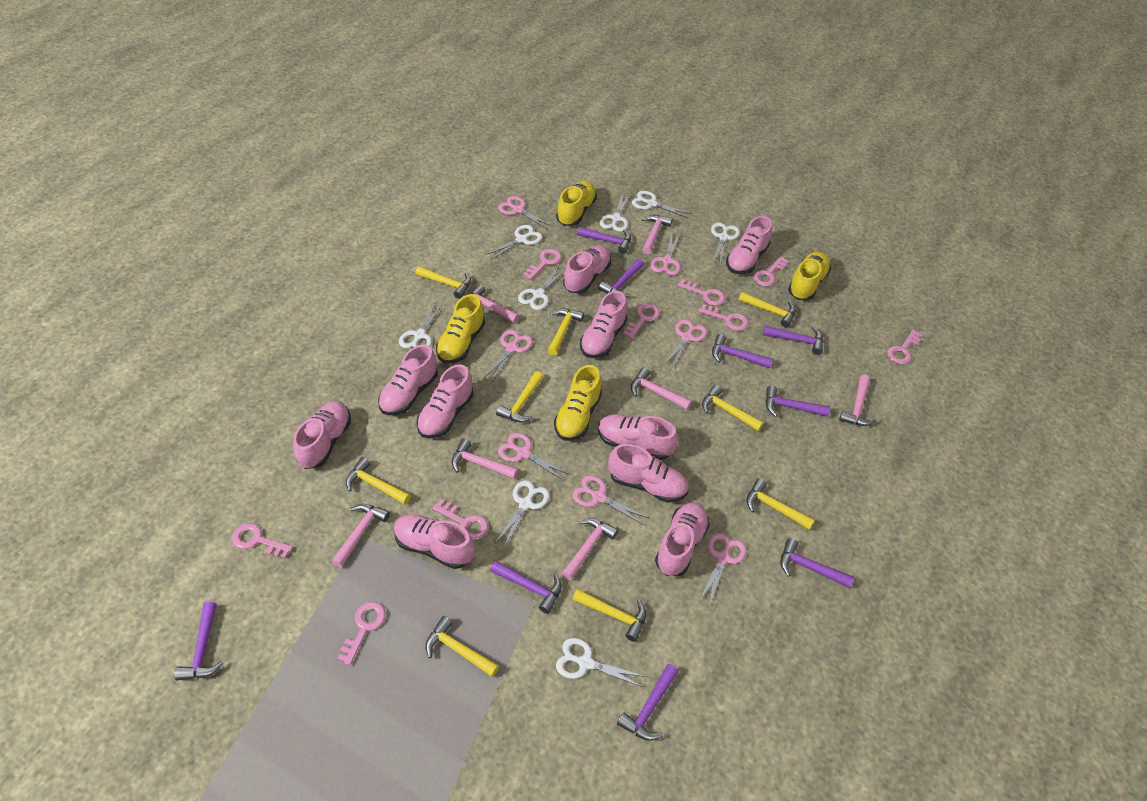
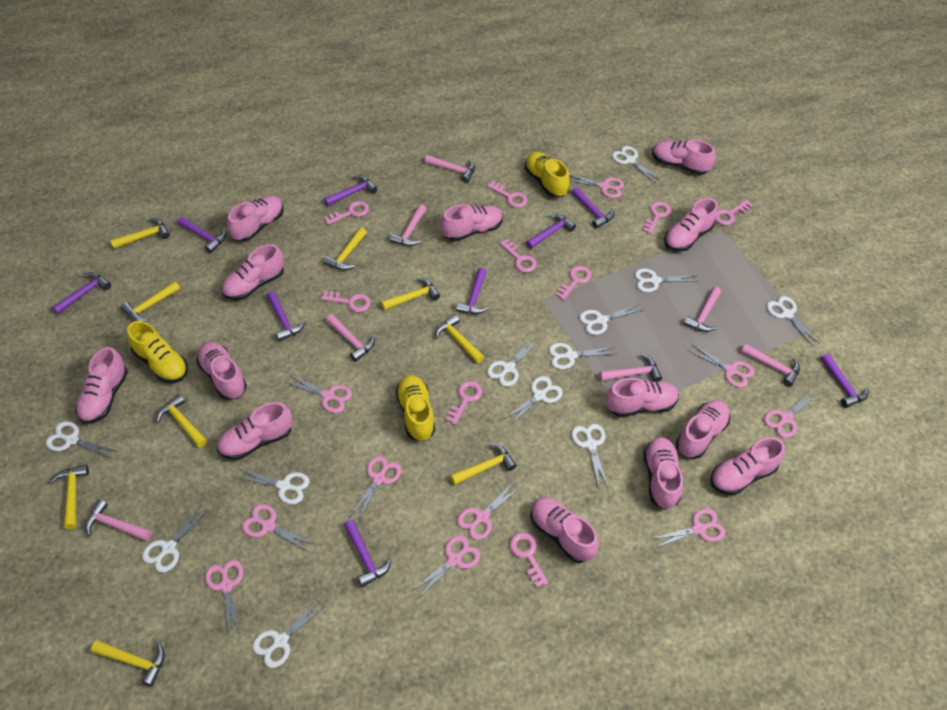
pink scissors: [484,330,533,381] [498,196,552,229] [498,433,569,480] [572,475,648,525] [651,233,681,275] [664,319,707,368] [700,533,746,606] = 7 -> [205,560,243,639] [242,504,316,552] [284,374,352,413] [350,456,402,521] [411,535,480,597] [457,483,521,540] [569,174,624,198] [651,509,725,548] [687,344,754,388] [764,389,818,438] = 10
pink shoe: [293,401,351,469] [378,345,438,415] [394,514,475,569] [417,364,474,438] [563,245,611,293] [580,291,627,358] [598,414,678,460] [608,444,688,503] [655,502,710,576] [726,216,772,274] = 10 -> [75,347,128,424] [196,342,247,400] [217,402,293,460] [221,244,284,300] [227,195,284,242] [441,204,503,241] [530,497,599,563] [606,378,679,417] [643,437,683,510] [652,140,716,175] [664,198,718,251] [676,400,730,459] [710,437,785,495] = 13
white scissors: [399,303,443,348] [485,225,542,260] [495,480,550,548] [518,268,565,310] [556,638,646,687] [600,193,630,232] [632,191,691,218] [711,222,740,264] = 8 -> [46,421,118,458] [142,506,209,573] [235,468,309,504] [252,599,327,668] [487,336,540,387] [503,376,563,426] [549,343,617,369] [571,424,608,486] [579,304,641,335] [612,146,661,183] [634,268,699,292] [767,296,819,346] = 12
yellow shoe: [436,294,485,364] [554,365,602,441] [556,181,597,226] [788,251,831,300] = 4 -> [127,321,188,383] [395,375,435,442] [525,152,570,197] = 3

